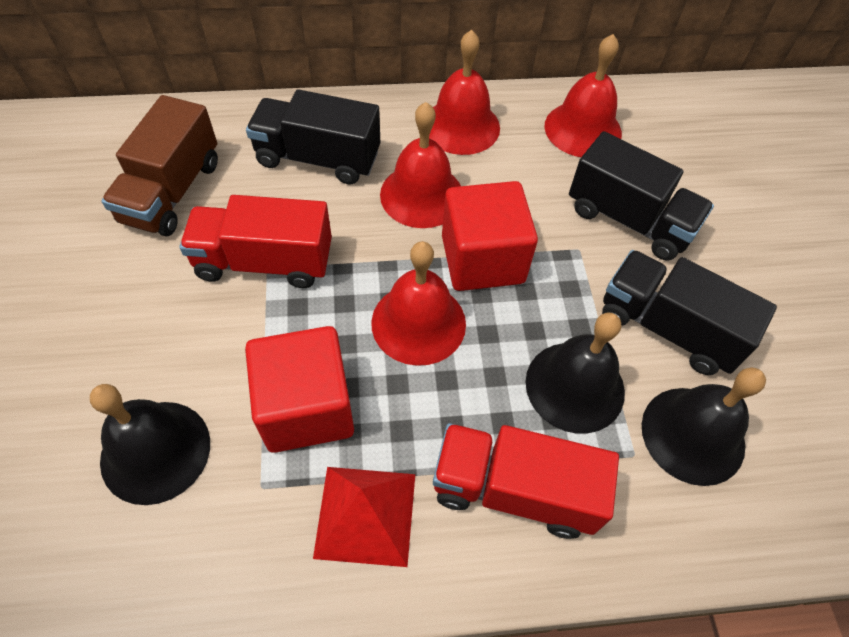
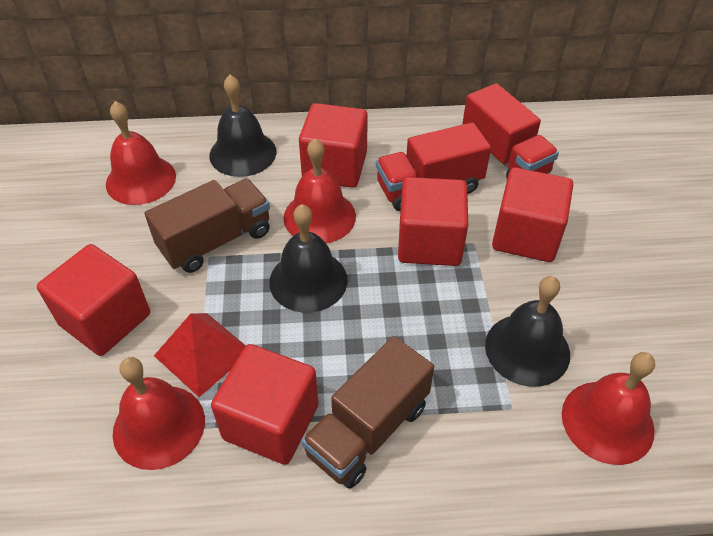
black truck: [246,89,380,184] [569,131,714,261] [602,250,777,375] = 3 -> none = 0
brown truck: [101,95,218,236] = 1 -> [145,179,270,273] [301,336,434,489] = 2
red cube: [245,326,354,453] [442,181,538,291] = 2 -> [37,244,150,356] [211,344,318,465] [299,103,368,188] [398,177,468,266] [492,167,573,262] = 5

